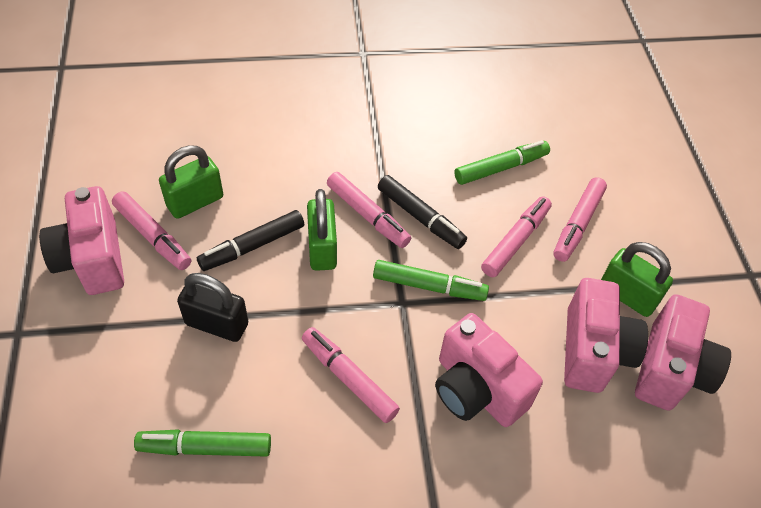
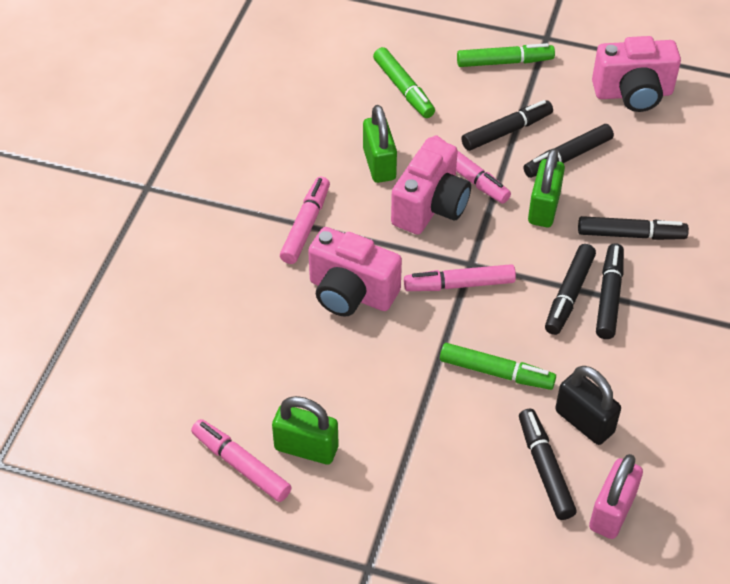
black marker: [197,210,304,271] [378,175,467,249] = 2 -> [461,100,553,151] [519,409,577,520] [523,124,614,178] [545,244,596,335] [578,216,689,240] [596,243,624,339] = 6
pink camera: [39,186,124,295] [435,313,543,427] [564,278,648,393] [635,294,731,410] = 4 -> [308,227,402,317] [391,137,471,235] [592,36,681,112] = 3
pink marker: [112,191,191,270] [302,327,400,423] [327,172,411,248] [481,196,552,277] [553,177,607,262] = 5 -> [191,419,292,502] [280,177,330,264] [404,264,516,291] [432,135,511,204] = 4
pink padlock: none = 0 -> [589,454,643,539] = 1

